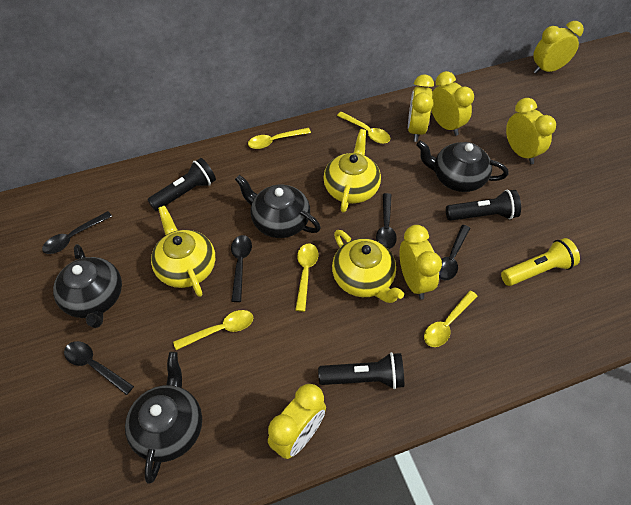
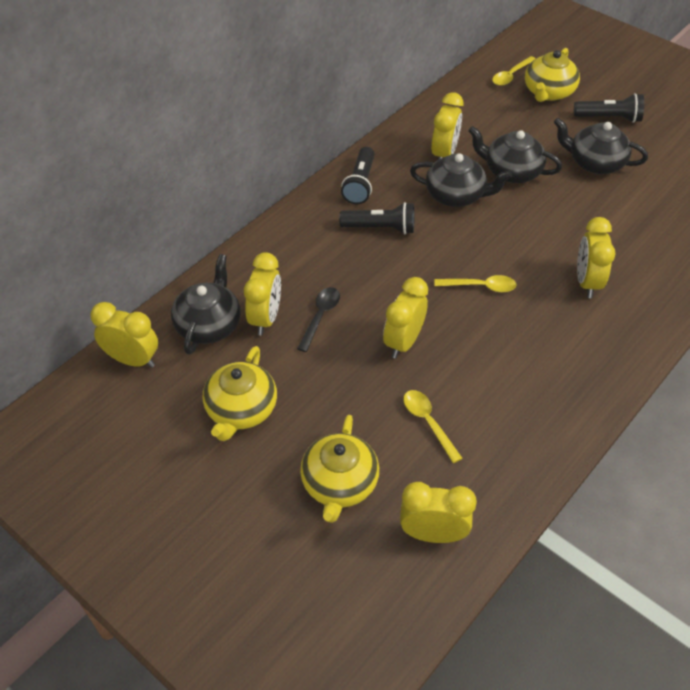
black spoon: [42,211,112,254] [64,341,134,395] [231,235,252,302] [376,193,397,249] [439,225,470,281] = 5 -> [297,287,340,352] = 1
yellow flashlight: [501,238,580,286] = 1 -> none = 0
yellow spoon: [173,310,253,350] [248,128,311,149] [295,243,318,312] [337,112,390,144] [424,291,478,347] = 5 -> [403,390,463,463] [434,275,517,292] [492,56,536,86] = 3

